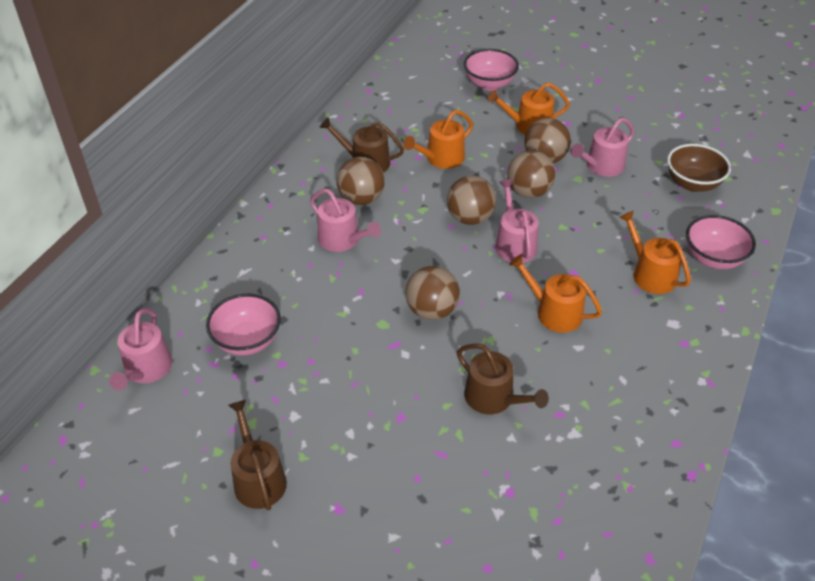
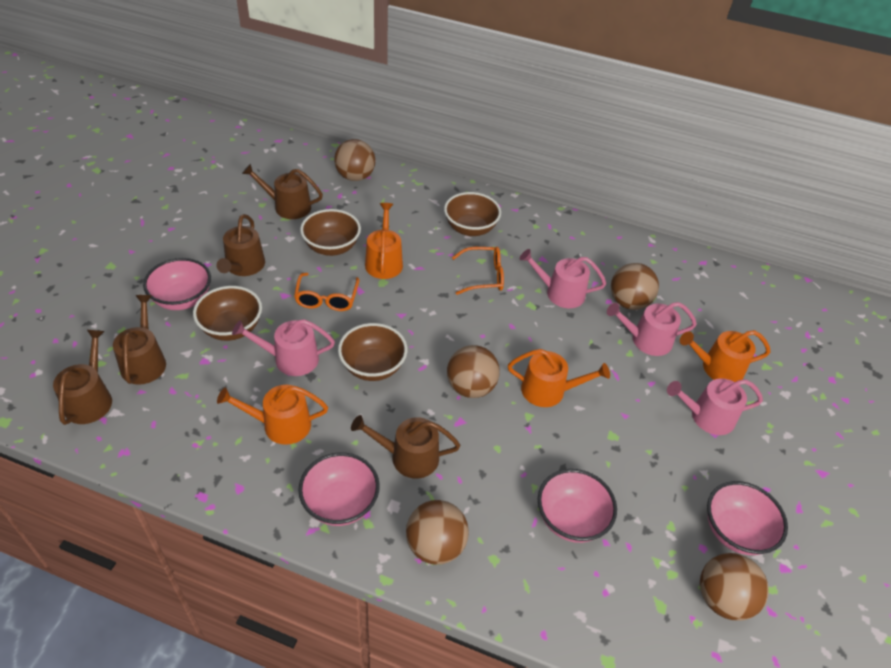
brown bowl: [667,144,731,192] = 1 -> [193,286,262,341] [300,209,361,256] [338,323,407,381] [444,192,501,236] = 4
brown watering can: [228,400,287,510] [319,117,404,173] [457,343,549,414] = 3 -> [53,330,112,425] [113,295,166,385] [216,214,265,276] [242,164,323,219] [351,415,460,479] = 5
orange glasses: none = 0 -> [294,273,359,311] [452,247,504,295] = 2
pink bowl: [206,294,281,356] [464,49,519,90] [686,215,756,269] = 3 -> [143,258,211,310] [298,452,380,526] [538,469,617,543] [707,481,788,555] = 4

